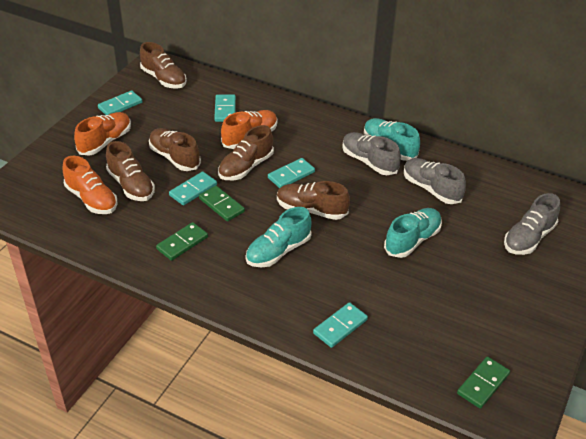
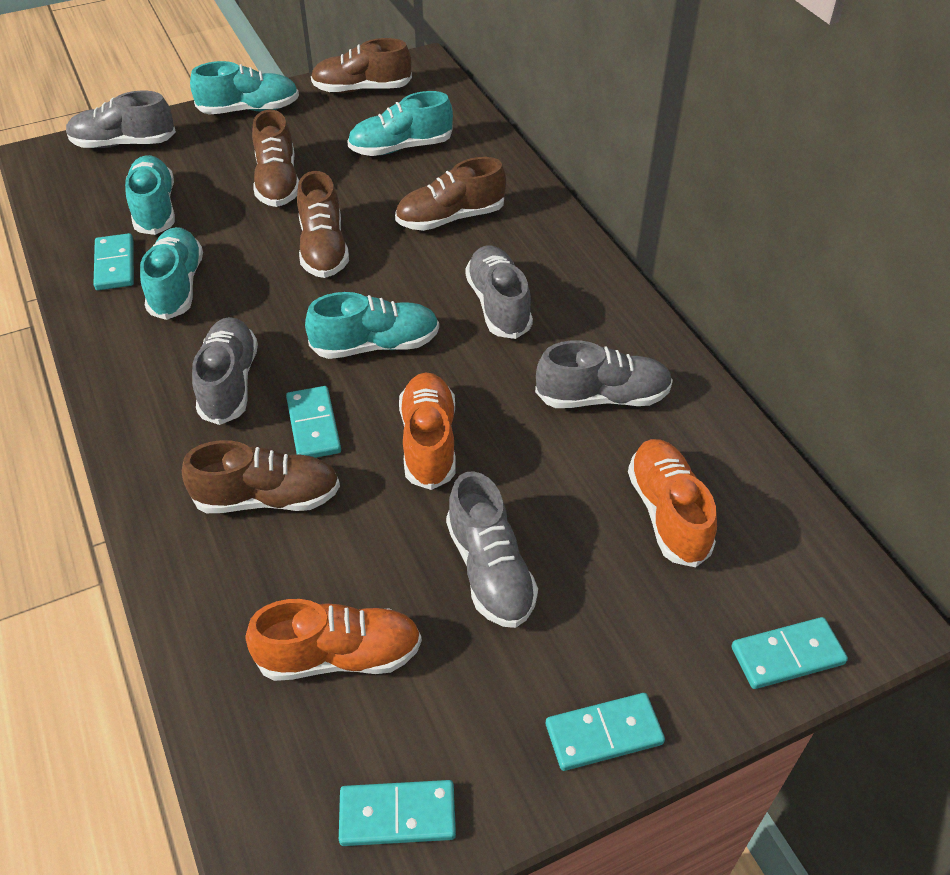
green domino: [156,222,208,261] [199,186,245,222] [457,357,510,409] = 3 -> none = 0
grey shoe: [342,132,401,175] [404,158,466,204] [504,193,560,255] = 3 -> [66,91,176,148] [192,317,258,425] [446,471,538,628] [465,246,533,339] [535,340,673,408] = 5
turquoise shoe: [246,207,312,268] [364,118,420,161] [384,208,442,258] = 3 -> [125,155,175,235] [140,227,203,320] [190,61,299,115] [305,292,439,359] [347,91,453,156] = 5

